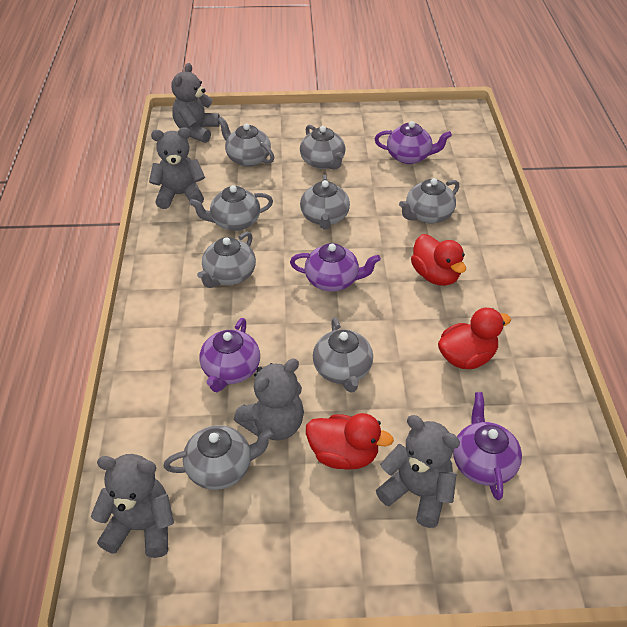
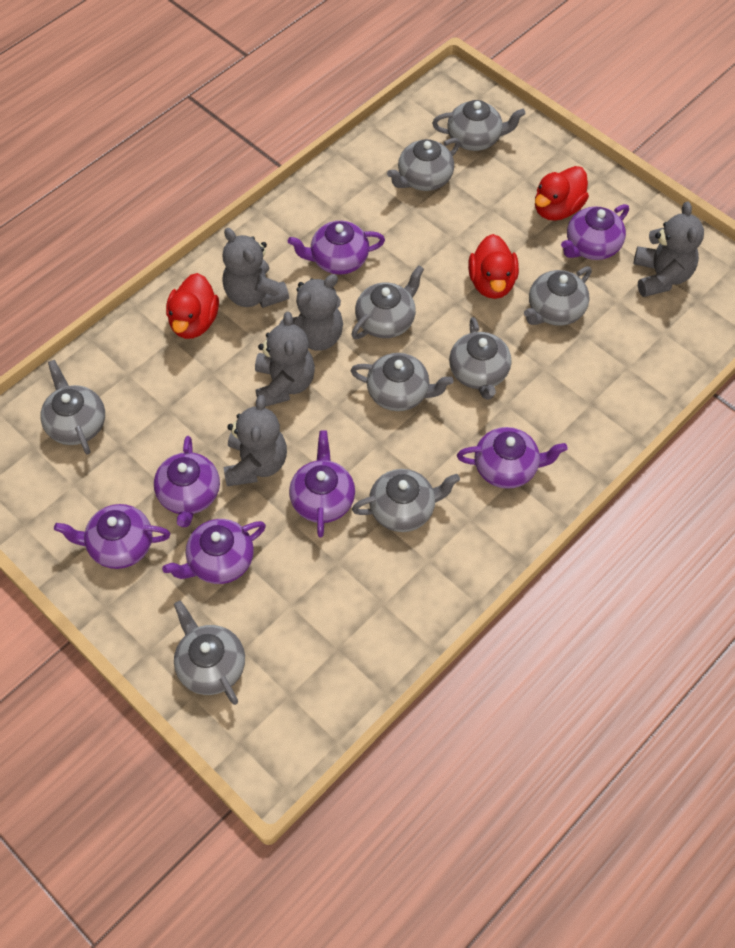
grey teapot: [163,425,275,490] [189,185,273,231] [197,232,256,288] [217,116,274,167] [300,124,345,169] [300,175,350,230] [313,317,373,393] [399,178,459,224] = 8 -> [40,360,105,455] [174,600,245,705] [351,265,424,339] [351,353,453,411] [352,469,460,532] [387,138,460,191] [432,100,526,151] [449,317,511,400] [524,266,592,326] = 9
purple teapot: [199,318,260,392] [290,243,381,292] [375,121,452,164] [453,392,522,500] = 4 -> [54,504,170,569] [154,436,220,527] [162,519,266,584] [288,221,385,275] [289,430,355,537] [457,427,568,489] [561,204,629,260] = 7

